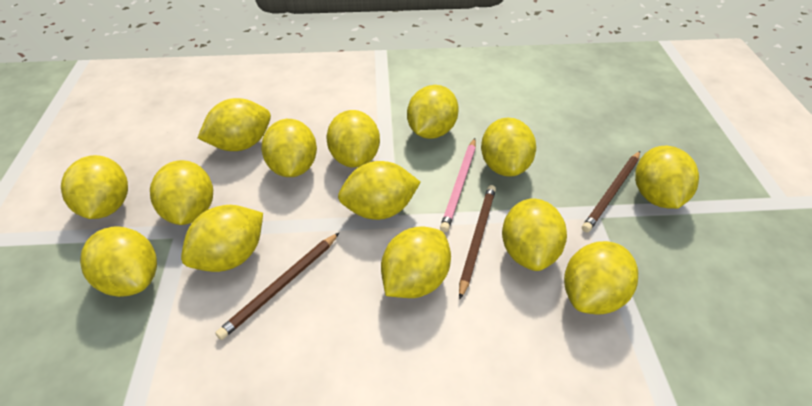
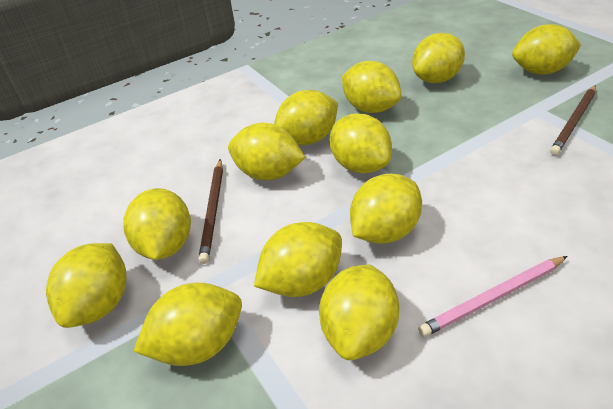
brown pencil: [215,233,339,340] [459,185,496,300] [582,151,640,232] = 3 -> [198,159,223,264] [550,85,596,155] = 2
yellow lemon: [61,155,128,219] [80,227,157,297] [150,160,213,225] [181,205,263,272] [197,98,271,151] [261,119,317,177] [326,110,380,168] [338,161,421,220] [381,227,451,298] [407,85,459,139] [481,118,536,177] [502,198,567,271] [564,241,638,315] [635,146,699,209] = 14 -> [46,243,127,328] [123,188,191,260] [133,283,242,366] [228,123,305,180] [254,222,342,297] [274,90,338,145] [319,265,399,360] [329,114,392,173] [342,61,402,113] [350,174,422,244] [412,33,465,83] [512,24,581,75] = 12

